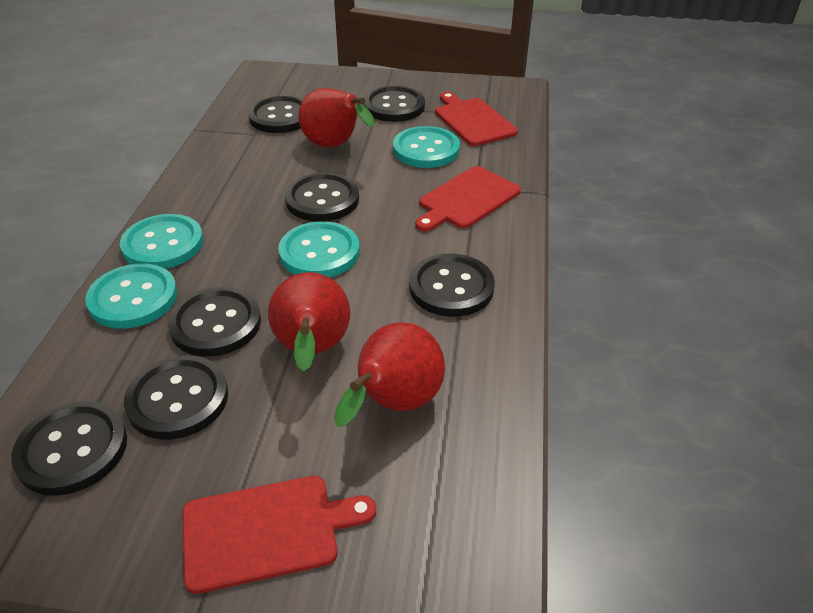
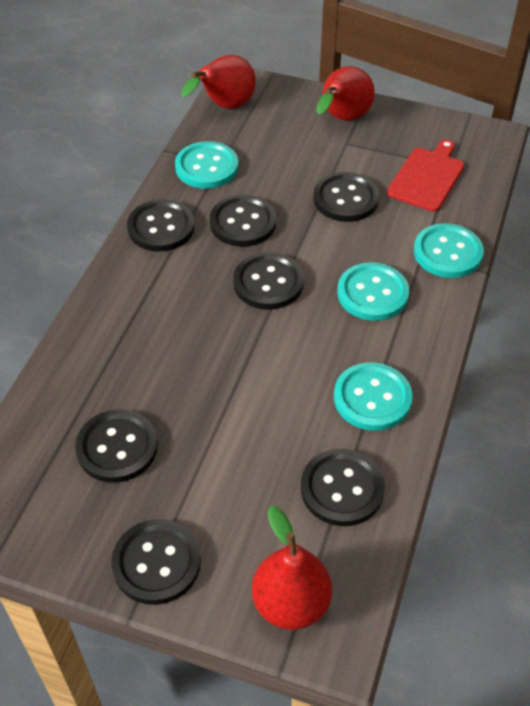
red cutting board: [183,476,376,594] [415,166,521,231] [435,92,518,146] = 3 -> [387,139,464,212] = 1

